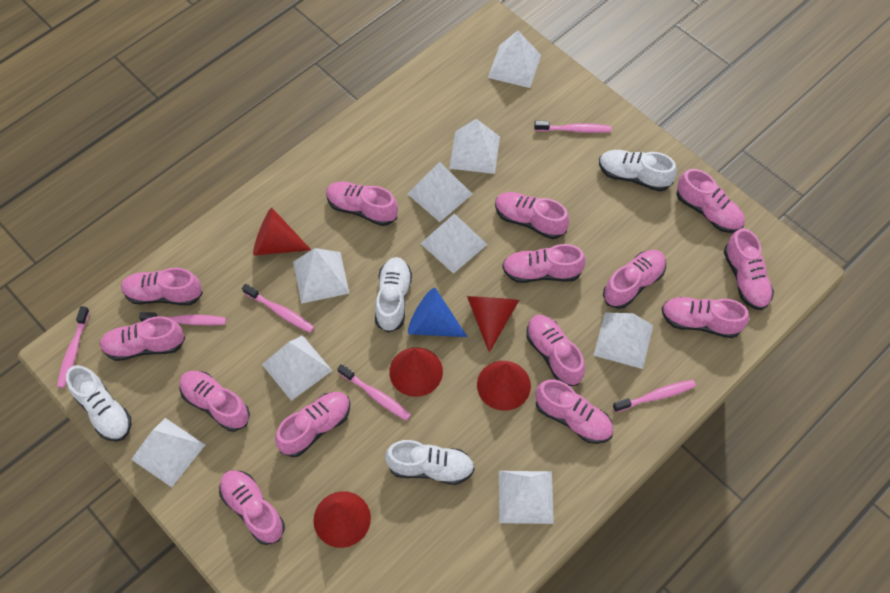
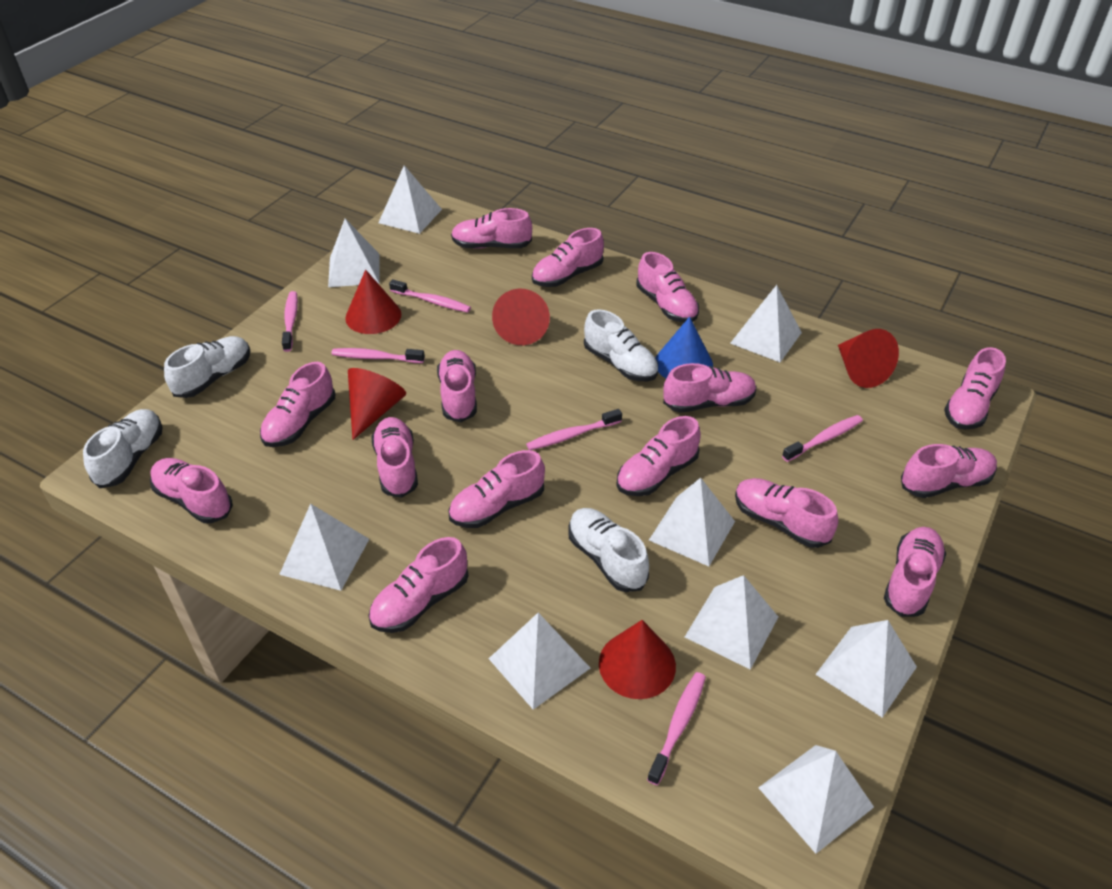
pink shoe: [100,316,185,361] [121,268,203,305] [179,371,250,431] [219,470,285,545] [275,392,351,457] [326,181,398,226] [495,192,569,239] [502,244,586,283] [526,315,585,386] [535,379,613,444] [603,250,666,309] [662,297,749,338] [676,169,745,233] [724,228,774,310] = 14 -> [150,458,233,523] [260,362,335,447] [368,537,469,633] [371,417,418,498] [437,350,477,422] [448,450,545,528] [451,208,532,249] [532,228,604,287] [616,416,701,496] [636,252,699,323] [663,363,757,413] [735,478,838,548] [884,527,946,617] [901,444,997,498] [944,347,1006,429] = 15

